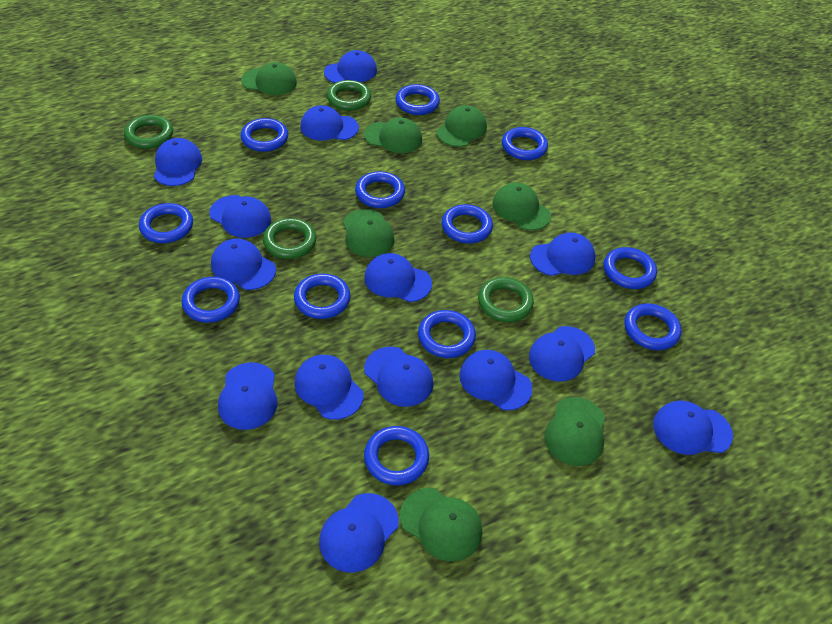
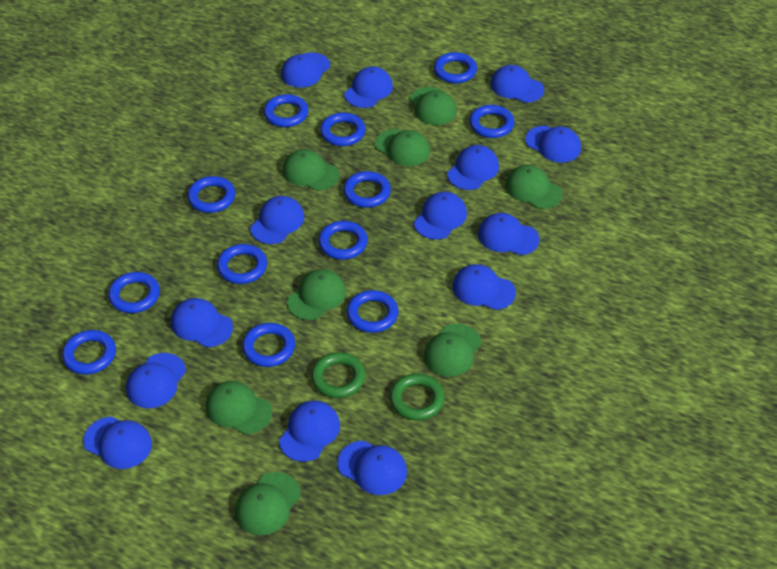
green cap: [241,62,297,95] [343,209,395,257] [364,118,422,153] [400,488,482,561] [436,105,487,147] [492,183,551,230] [544,397,605,466] = 7 -> [206,381,272,434] [235,472,300,535] [283,149,339,191] [287,269,346,320] [375,129,430,166] [410,87,457,125] [424,324,481,377] [505,165,562,209] = 8
green ring: [124,115,173,149] [263,218,316,259] [327,80,371,111] [478,277,534,322] = 4 -> [311,352,365,398] [390,374,445,421] = 2

